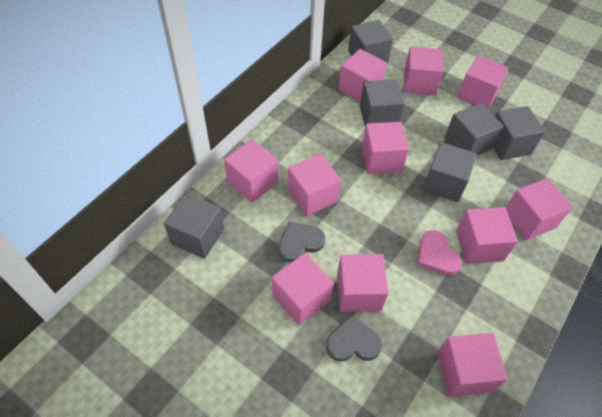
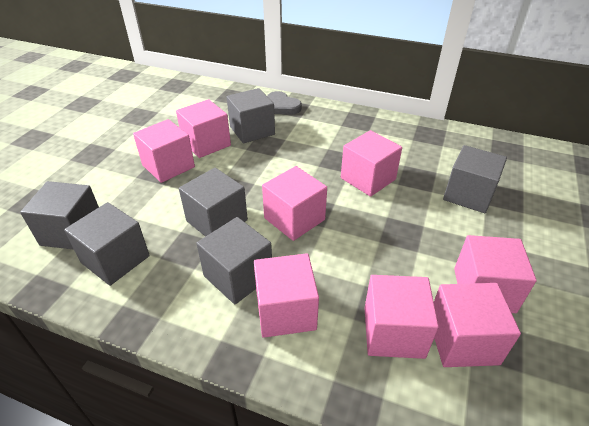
grey heart: [278,222,325,262] [326,315,382,361] = 2 -> [267,91,302,115] = 1
pink cube: [224,139,278,203] [272,253,334,325] [288,153,341,216] [337,254,389,312] [338,49,387,102] [362,122,409,174] [404,46,443,96] [437,333,508,397] [456,207,518,264] [457,55,509,109] [506,178,573,240] = 11 -> [133,119,195,183] [176,99,231,158] [254,253,319,338] [262,166,327,241] [341,130,402,197] [365,275,439,359] [434,283,521,367] [454,235,537,313] = 8
pink heart: [417,230,462,275] = 1 -> none = 0

